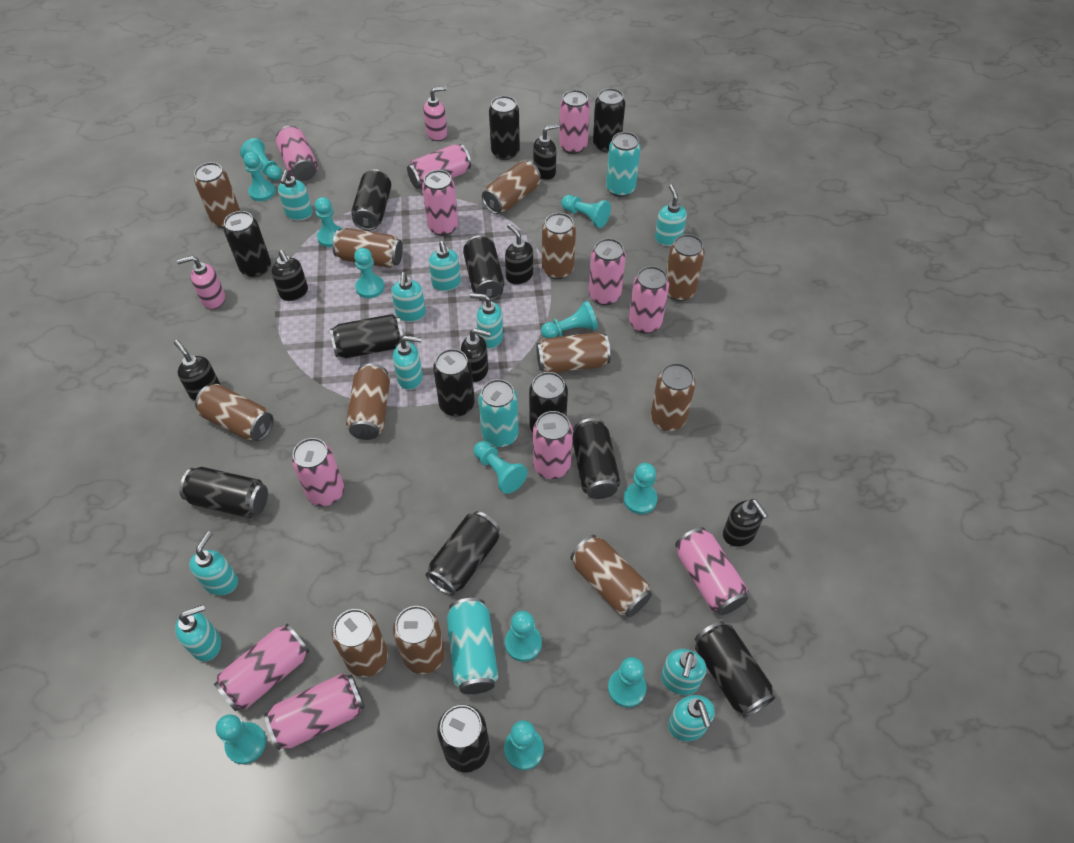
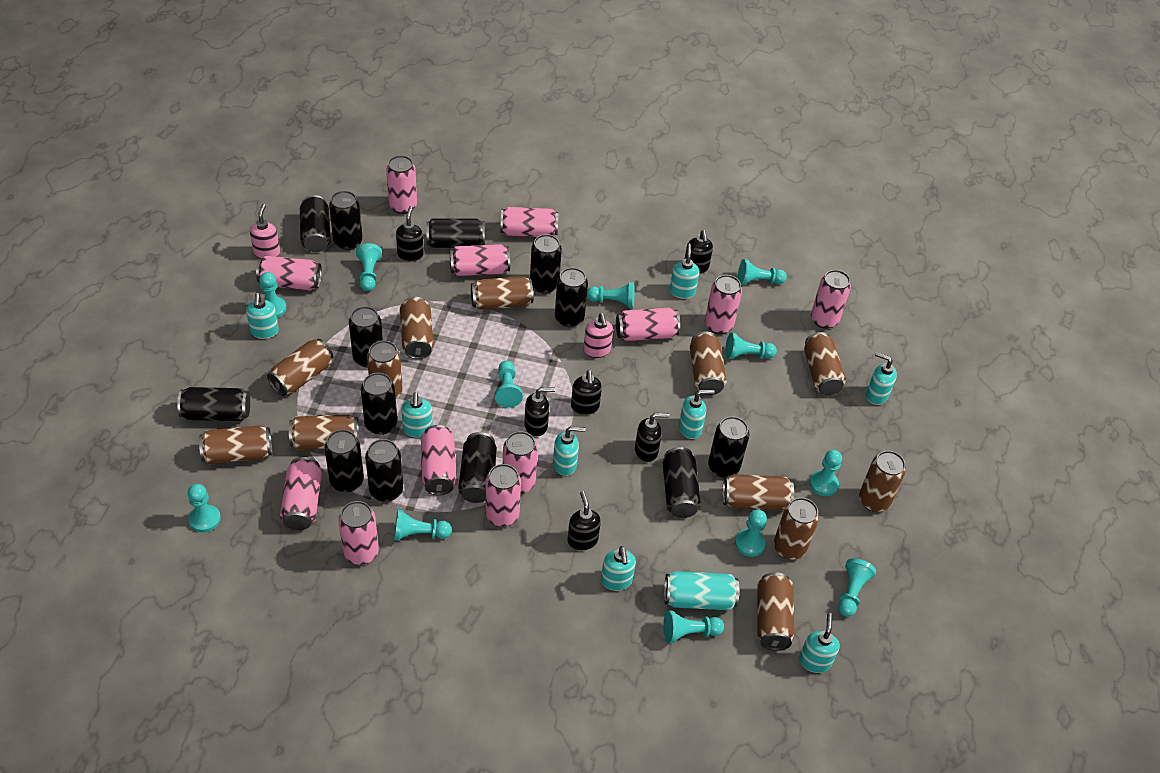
pink can: [214,624,310,711] [264,673,365,750] [276,125,318,181] [292,438,344,506] [407,144,471,190] [422,170,458,236] [533,411,573,479] [559,90,590,154] [589,238,626,305] [629,266,669,334] [675,527,748,615] = 11 -> [256,256,322,290] [280,457,322,530] [338,501,379,565] [386,155,417,214] [421,425,456,495] [450,244,510,276] [485,464,521,527] [500,207,558,237] [503,431,538,494] [616,308,680,341] [705,275,742,334] [811,270,851,329] = 12
turquoise can: [447,598,498,694] [479,379,518,447] [606,132,641,197] = 3 -> [664,571,739,610] = 1
turquoise soap dispenser: [175,604,221,661] [189,531,238,595] [278,170,312,220] [391,272,426,322] [393,336,423,390] [429,241,461,291] [470,293,503,349] [655,184,687,246] [661,649,706,695] [668,695,715,741] = 10 -> [246,293,279,339] [401,392,433,438] [553,426,586,476] [601,546,636,591] [670,244,700,299] [679,390,714,439] [799,613,840,673] [866,352,897,405] = 8

